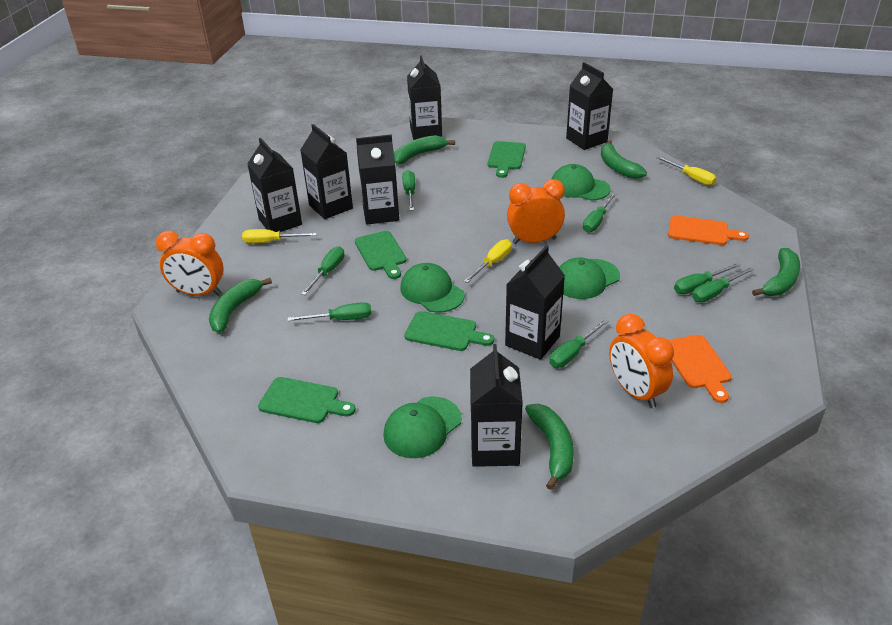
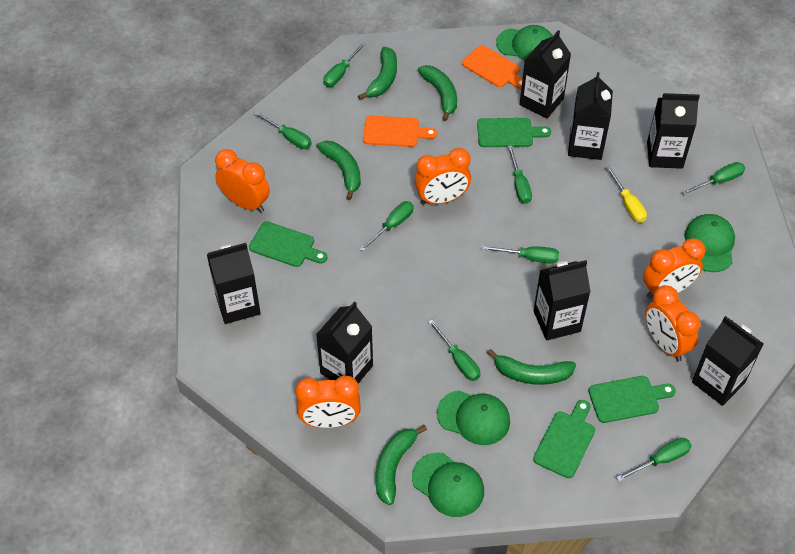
green screwdriver: [288,302,372,321] [301,246,345,295] [402,170,415,211] [550,319,609,368] [583,193,616,232] [674,263,741,294] [692,267,754,302] = 7 -> [254,111,312,149] [323,42,366,87] [360,201,414,251] [428,319,480,381] [482,246,559,264] [508,145,532,204] [616,438,692,481] [682,162,745,195] = 8
orange clock: [156,231,224,296] [507,179,565,244] [609,314,674,408] = 3 -> [215,149,270,213] [295,375,361,428] [414,148,471,205] [643,238,705,299] [645,285,701,361] = 5
yellow screwdriver: [242,229,317,243] [464,239,512,283] [656,156,717,186] = 3 -> [606,166,647,223] = 1

